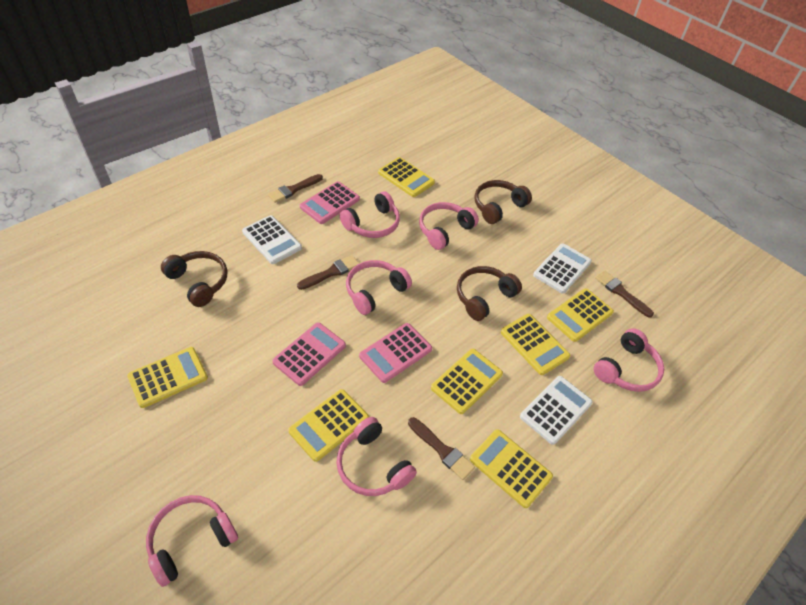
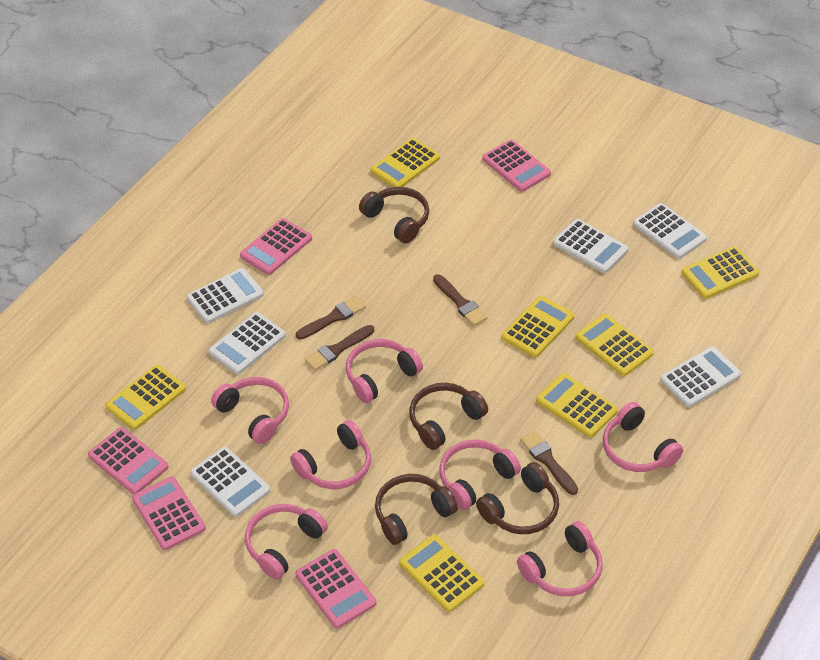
brown headphones: [161,251,228,307] [457,266,522,321] [474,180,532,224] = 3 -> [359,187,429,243] [375,474,458,545] [409,383,488,450] [476,462,559,534] = 4
pink calculator: [272,322,346,386] [300,181,360,224] [359,323,432,383] = 3 -> [88,427,169,494] [132,476,206,550] [240,218,312,275] [295,549,376,628] [482,140,551,192] = 5
pink headphones: [146,495,238,587] [336,417,417,496] [340,191,400,238] [346,260,412,315] [419,202,479,250] [594,328,664,392] = 6 -> [211,377,289,444] [245,504,328,580] [290,420,371,489] [346,339,423,403] [439,439,521,510] [517,521,603,596] [603,402,683,472] = 7
white calculator: [242,215,302,264] [520,376,593,445] [533,243,592,294] = 3 -> [186,268,264,324] [190,447,270,517] [208,312,286,374] [553,219,628,273] [633,203,707,259] [660,347,741,407] = 6

